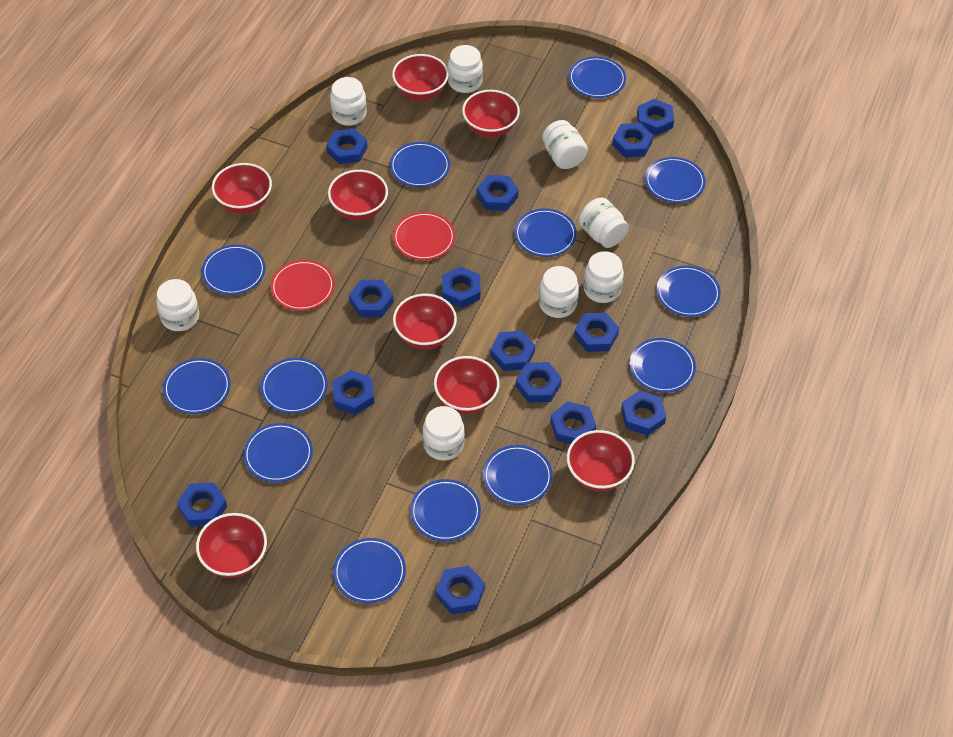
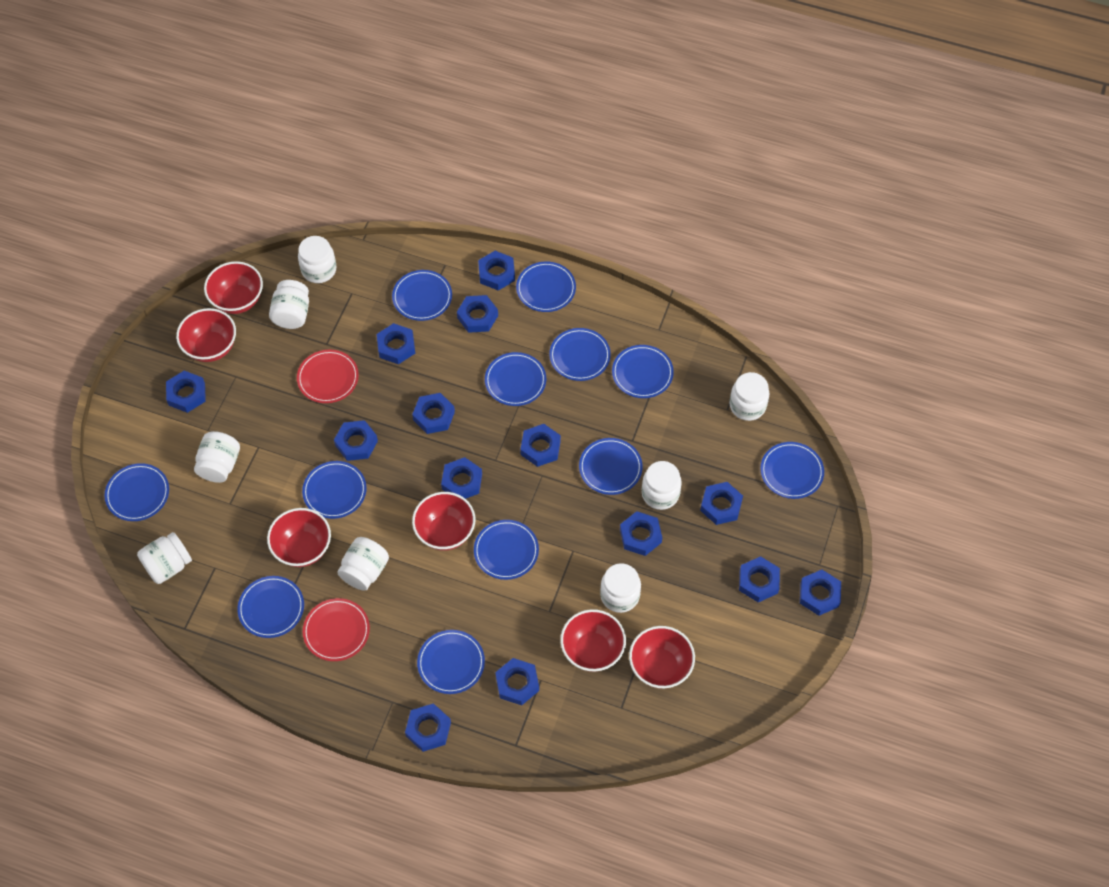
blue plate: [163,358,231,414] [202,245,266,295] [243,423,313,482] [260,358,328,414] [333,538,406,603] [390,142,450,187] [410,479,481,541] [483,445,553,505] [514,208,577,257] [569,57,626,98] [629,338,696,393] [645,157,706,203] [657,266,721,317] = 13 -> [105,463,169,521] [238,576,304,638] [302,461,367,519] [392,270,452,321] [417,630,485,694] [474,520,539,580] [485,352,546,406] [516,261,576,312] [549,328,611,381] [579,438,643,495] [612,345,674,398] [761,442,824,499] = 12
red bowl: [196,513,267,578] [212,163,272,214] [328,170,388,221] [392,54,449,101] [393,294,457,349] [434,356,500,414] [462,90,520,138] [567,430,635,492] = 8 -> [176,308,236,362] [204,261,263,314] [267,508,331,567] [412,492,475,551] [560,609,626,672] [629,626,695,689] = 6

